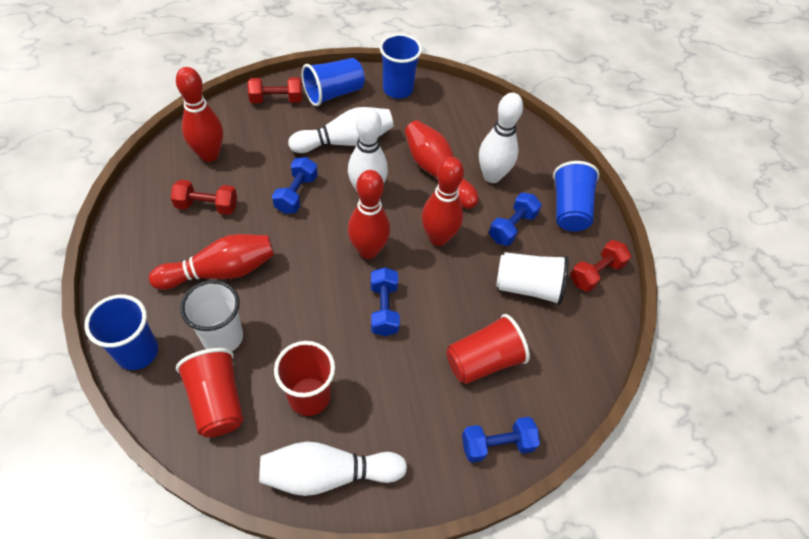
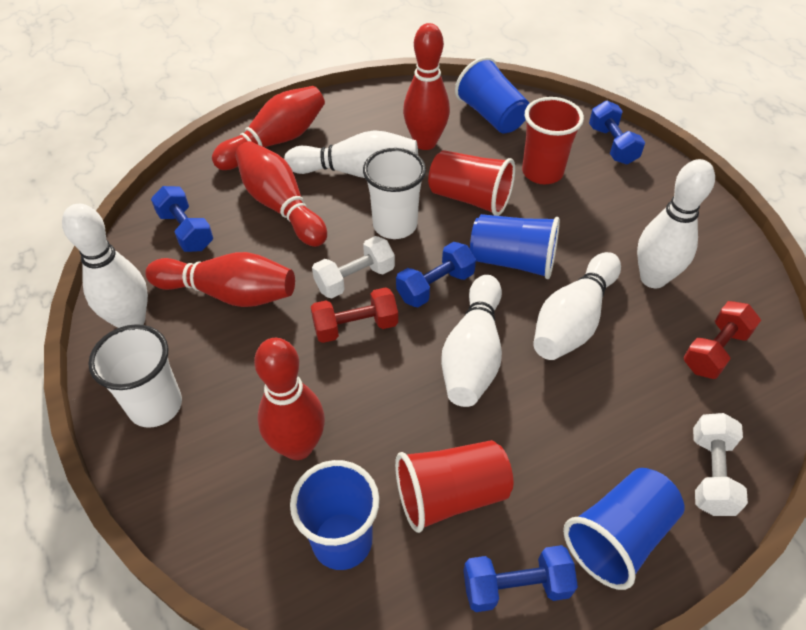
red dumbbell: [171,180,237,215] [248,77,302,104] [570,240,631,292] = 3 -> [311,287,398,343] [683,301,761,379] = 2
white bowling pin: [259,441,407,496] [288,107,394,153] [348,108,388,191] [479,93,523,183] = 4 -> [62,204,148,328] [284,130,418,178] [441,275,502,407] [533,252,621,360] [637,159,715,288] = 5
white dumbbell: none = 0 -> [312,236,395,298] [693,413,748,516] = 2

